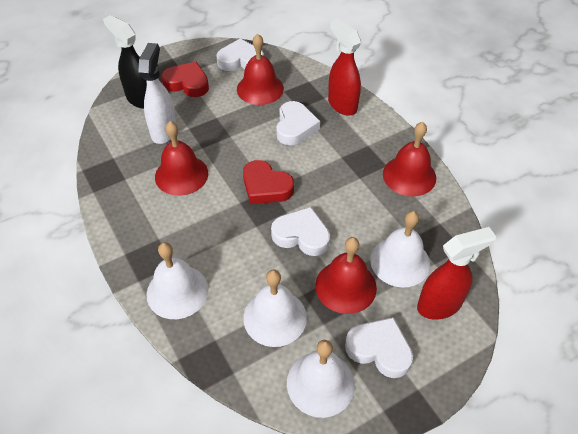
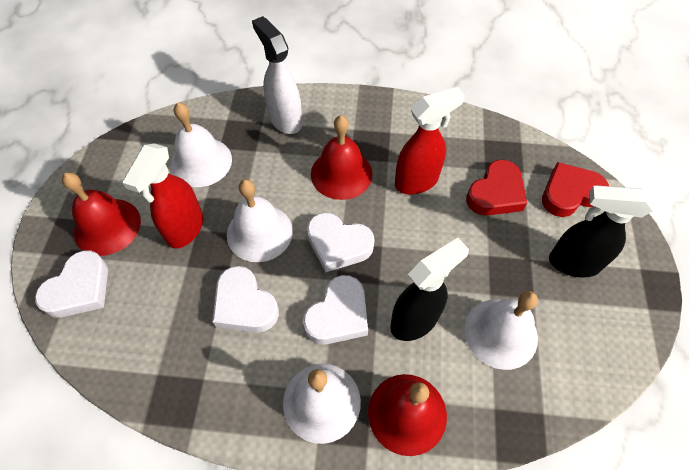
black spray bottle: [103,15,147,109] = 1 -> [390,238,469,341] [549,185,653,278] = 2
red bell: [155,121,208,196] [237,34,284,105] [315,237,377,314] [383,122,436,196] = 4 -> [62,173,141,256] [311,115,372,200] [368,374,447,456] = 3

